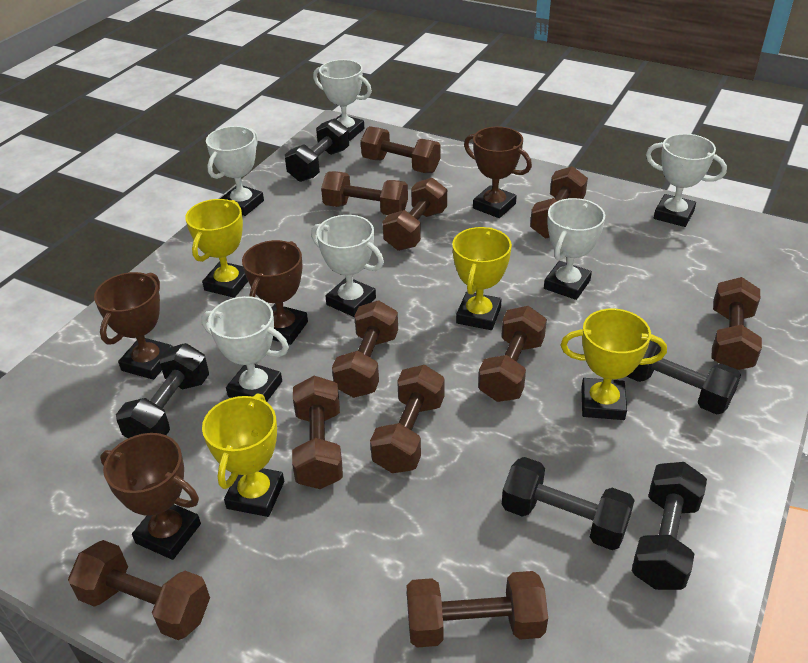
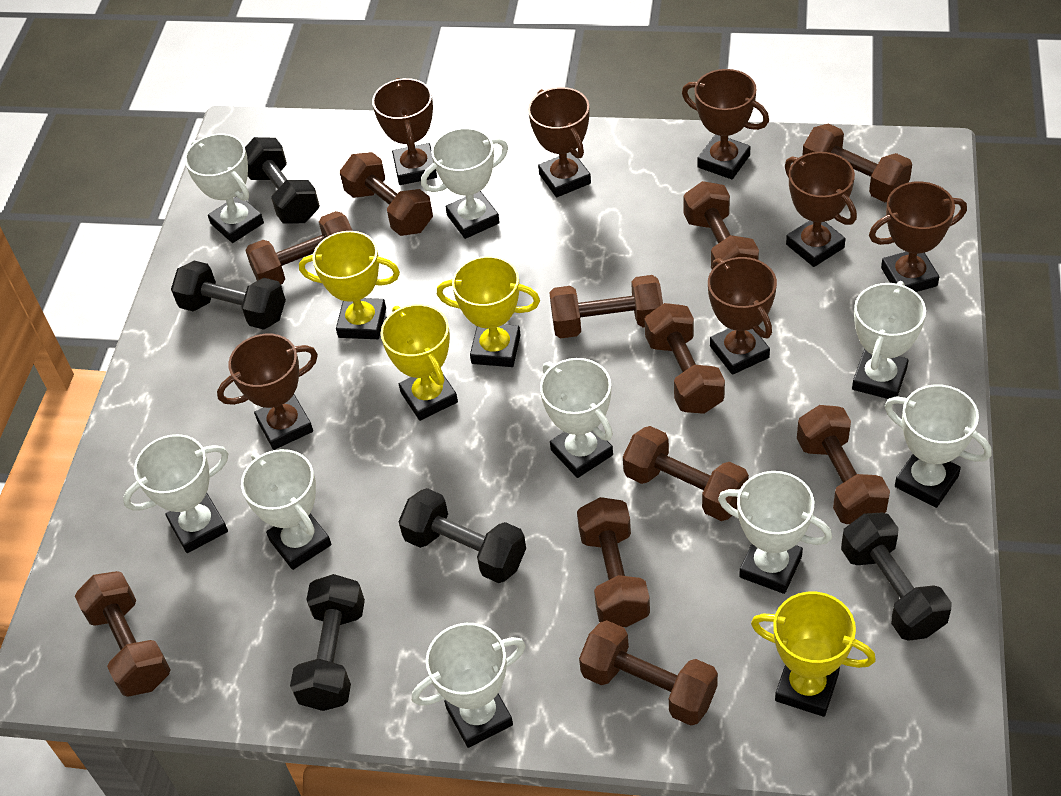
brown trophy: [94,272,173,380] [100,433,201,560] [242,240,308,345] [464,126,532,218] = 4 -> [217,334,318,450] [372,78,437,185] [528,87,591,197] [682,69,769,179] [708,257,777,375] [785,152,857,267] [869,181,967,292] = 7
white trophy: [201,296,289,402] [206,126,264,216] [311,215,384,317] [313,59,372,141] [544,198,605,300] [646,134,727,227] = 6 -> [123,434,229,553] [184,134,264,243] [241,449,331,570] [412,623,526,748] [421,128,508,239] [540,358,613,478] [718,471,832,594] [852,281,926,399] [885,384,991,508] = 9

